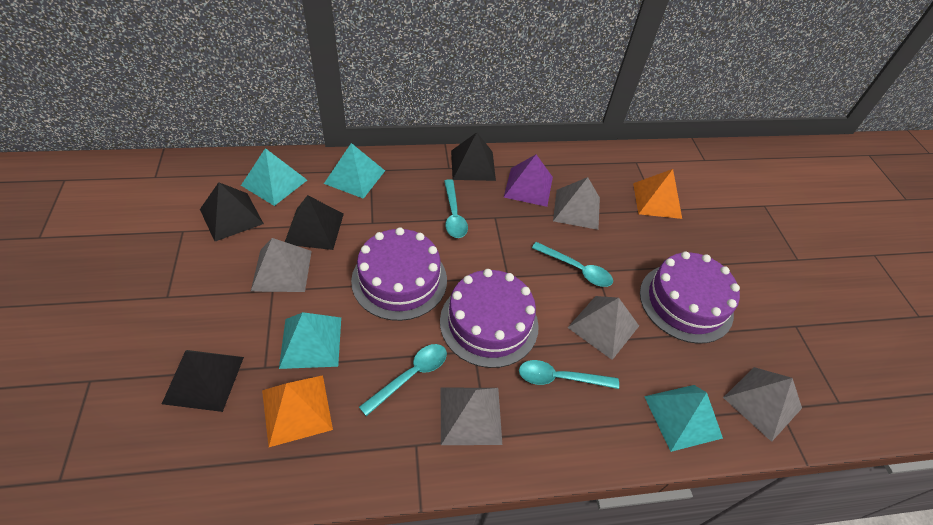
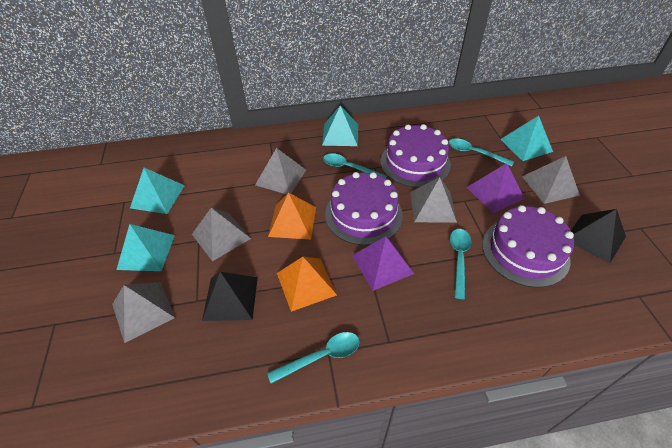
black pyramid: [162,350,244,412] [200,182,264,241] [285,195,344,250] [451,132,496,181] = 4 -> [202,272,258,321] [571,209,626,264] = 2
purple pyramid: [504,154,553,207] = 1 -> [352,236,414,291] [467,163,525,213] = 2

